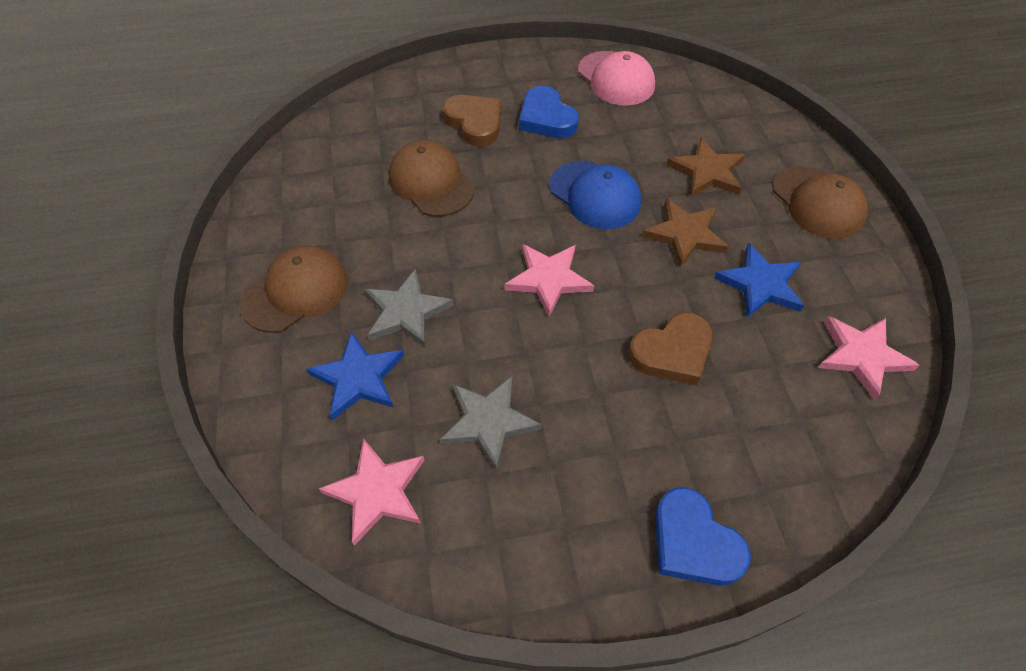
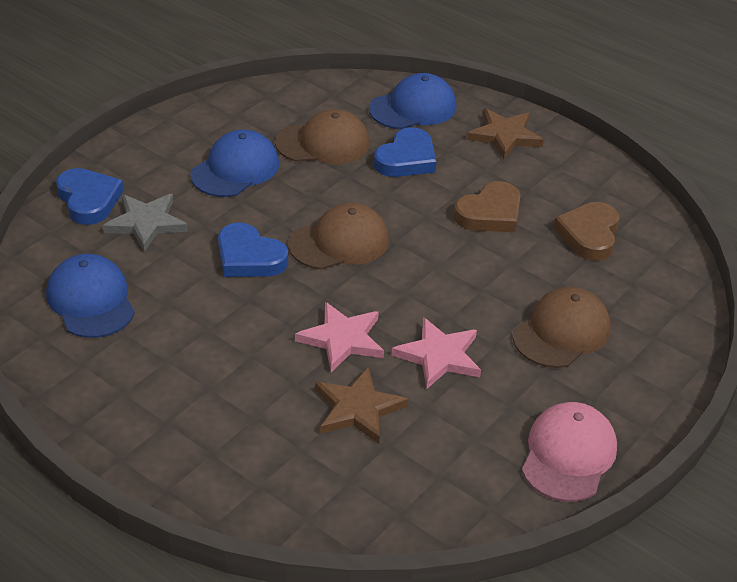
blue cap: [549,160,641,229] = 1 -> [46,254,135,338] [190,130,279,197] [369,73,457,129] = 3
blue heart: [519,86,579,138] [655,487,751,586] = 2 -> [56,168,123,225] [218,222,288,277] [374,127,436,177] = 3
blue star: [306,331,404,420] [714,243,804,318] = 2 -> none = 0
grey star: [364,269,454,348] [439,376,541,471] = 2 -> [103,194,188,252] = 1
pink star: [319,438,425,546] [505,244,594,317] [818,316,919,400] = 3 -> [295,302,384,372] [391,317,481,389] = 2

